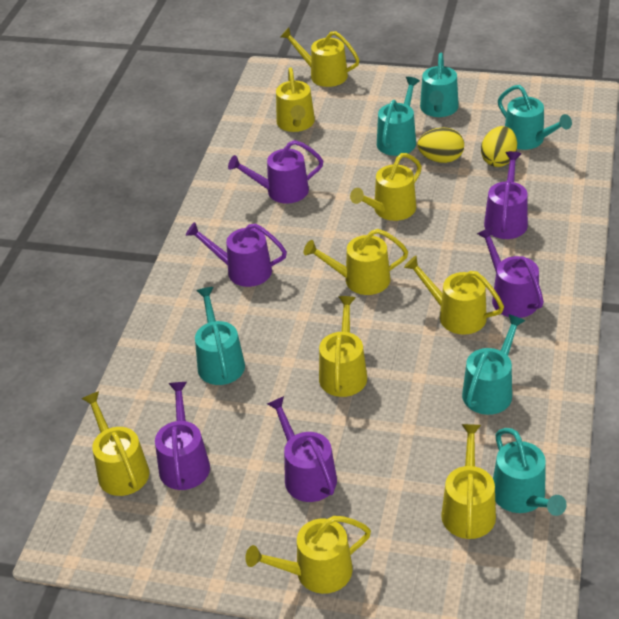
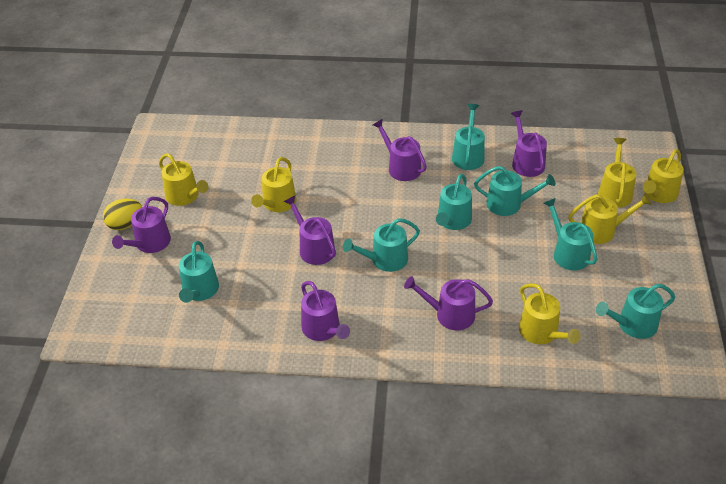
turquoise watering can: [195,287,245,385] [377,77,420,156] [420,53,459,117] [462,314,525,415] [493,428,567,516] [498,85,572,150] = 6 -> [179,241,219,303] [343,218,420,272] [436,174,472,230] [452,104,485,170] [474,166,555,216] [544,198,597,271] [596,284,675,339] = 7
yellow egg: [417,128,464,163] [481,126,517,167] = 2 -> [103,199,142,230] = 1
yellow watering can: [82,391,149,496] [245,516,371,594] [276,67,315,132] [280,28,359,87] [304,229,408,295] [319,296,367,397] [350,153,422,221] [404,256,504,335] [441,424,496,539] = 9 -> [159,153,209,206] [251,157,297,212] [519,283,581,344] [568,193,652,244] [598,138,636,208] [643,149,684,203] = 6

